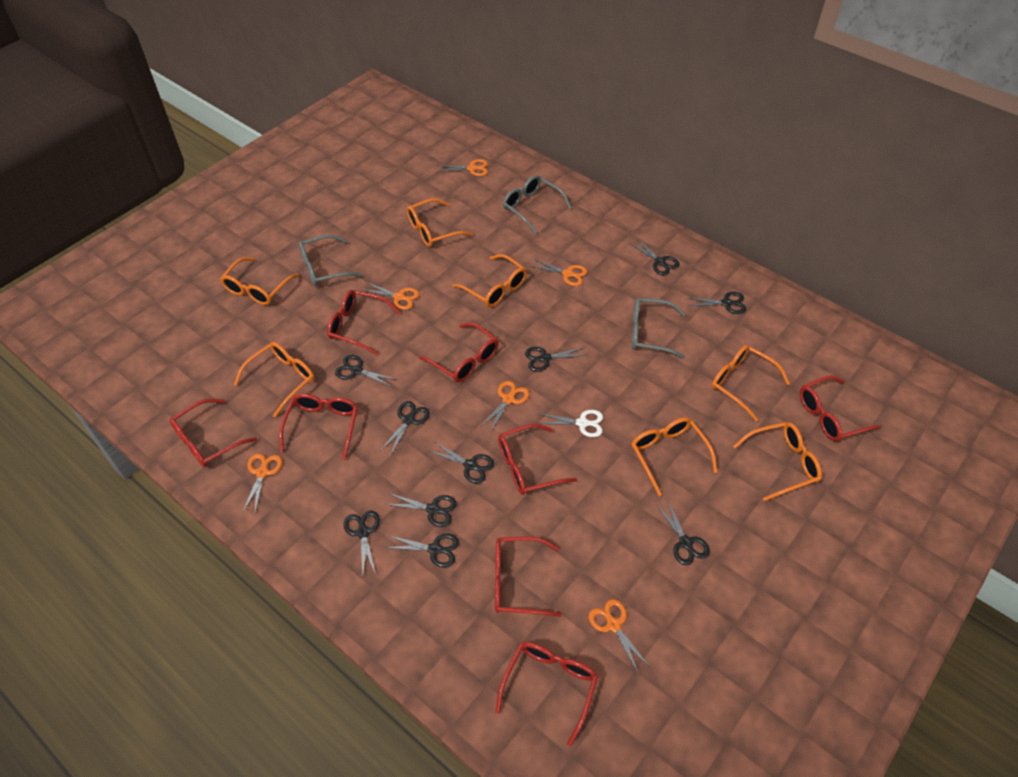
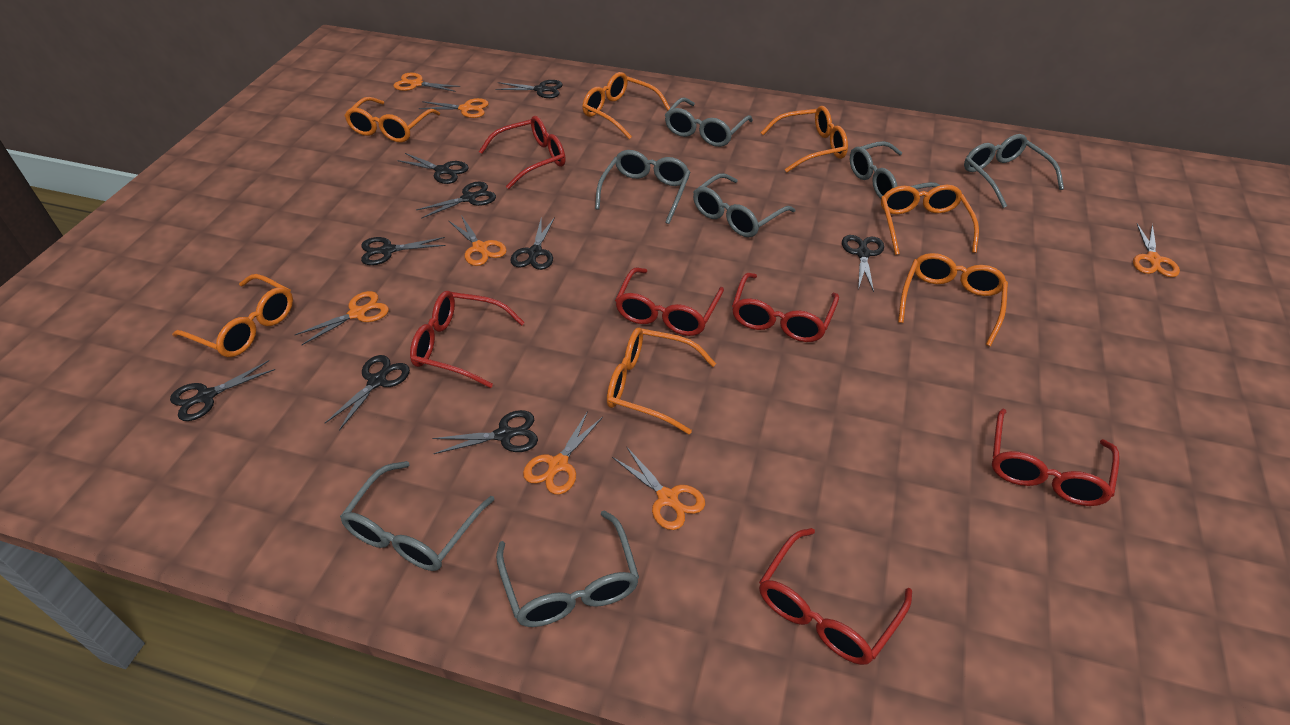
black scissors: [335,355,397,387] [344,511,380,574] [380,401,430,456] [385,493,457,527] [385,534,459,568] [429,442,494,484] [525,347,586,372] [630,239,680,275] [656,500,710,565] [688,292,746,314] = 10 -> [170,360,275,421] [325,355,410,431] [361,237,446,265] [397,153,469,184] [416,181,496,219] [432,410,538,454] [495,80,563,98] [510,217,555,270] [842,235,884,292] = 9
grey glasses: [298,234,363,286] [503,175,572,234] [632,298,685,359] = 3 -> [340,461,495,571] [496,510,639,627] [595,150,690,224] [665,98,753,147] [693,173,795,237] [850,141,940,199] [964,134,1064,208] = 7
orange scissors: [242,454,282,513] [361,282,419,310] [437,159,488,176] [480,381,529,432] [531,259,587,286] [589,599,650,674] = 6 -> [295,291,389,345] [393,73,460,92] [419,98,489,118] [449,215,507,266] [523,411,603,495] [612,446,705,530] [1133,223,1180,277] = 7
red glasses: [169,399,257,467] [279,393,358,460] [327,290,401,355] [419,322,499,383] [495,537,562,617] [495,642,598,746] [498,424,577,495] [800,376,882,441] = 8 -> [410,291,525,388] [479,116,566,189] [615,268,724,336] [732,273,839,342] [759,528,912,665] [992,409,1119,506] = 6
white scissors: [537,410,603,437] = 1 -> none = 0

